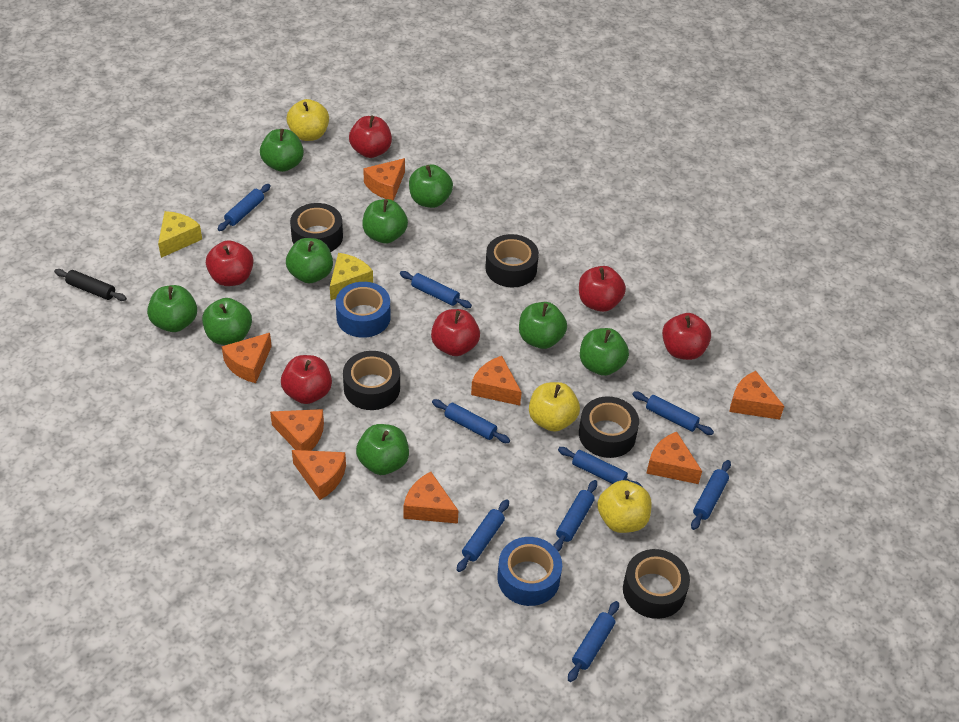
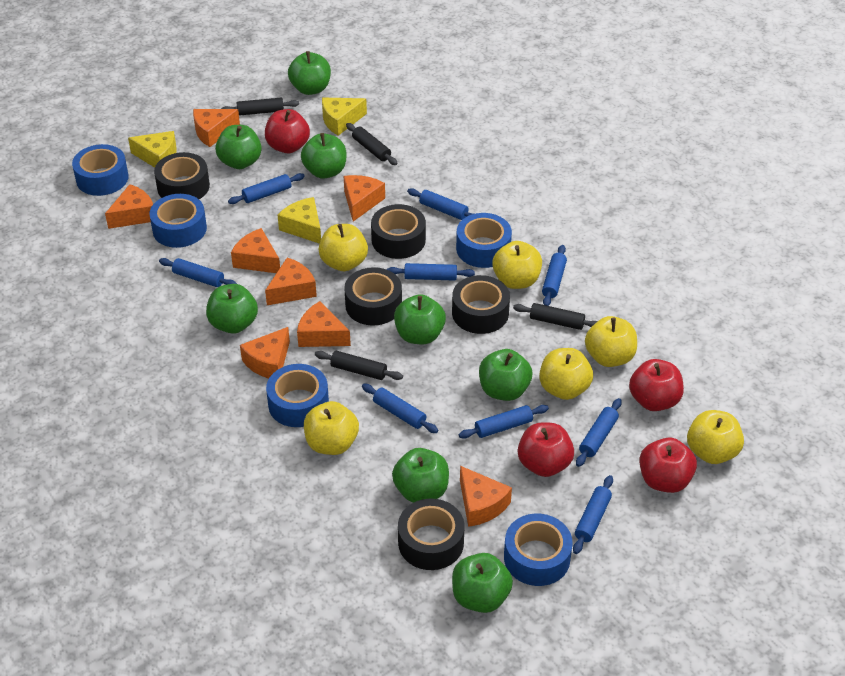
black rolling pin: [54,269,127,301] = 1 -> [221,98,299,116] [315,351,403,380] [346,123,398,165] [513,303,597,330] = 4
blue tape: [336,282,391,338] [497,537,562,606] = 2 -> [72,144,129,196] [149,194,207,248] [266,364,329,427] [456,213,512,268] [504,514,573,586] = 5
green apple: [147,285,197,332] [202,298,252,345] [260,129,304,172] [286,238,333,283] [356,424,409,475] [362,199,408,243] [409,164,453,208] [519,302,567,349] [580,328,629,376] = 9 -> [206,284,258,334] [215,125,262,169] [288,51,331,95] [301,133,346,179] [392,448,449,503] [394,294,446,344] [452,553,513,613] [479,349,532,401] = 8
red apple: [206,240,254,286] [281,355,332,404] [349,116,392,158] [431,309,480,356] [579,266,626,312] [662,313,711,360] = 6 -> [265,109,310,153] [518,422,574,477] [629,359,684,411] [639,438,697,493] = 4
yellow apple: [286,99,329,141] [529,382,580,432] [597,480,652,533] = 3 -> [304,401,359,455] [318,224,368,271] [492,241,542,289] [539,348,593,400] [585,316,637,367] [687,410,744,464] = 6
yellow cheese: [158,211,202,258] [330,253,373,300] = 2 -> [128,131,177,168] [278,197,321,244] [322,98,367,136] = 3

